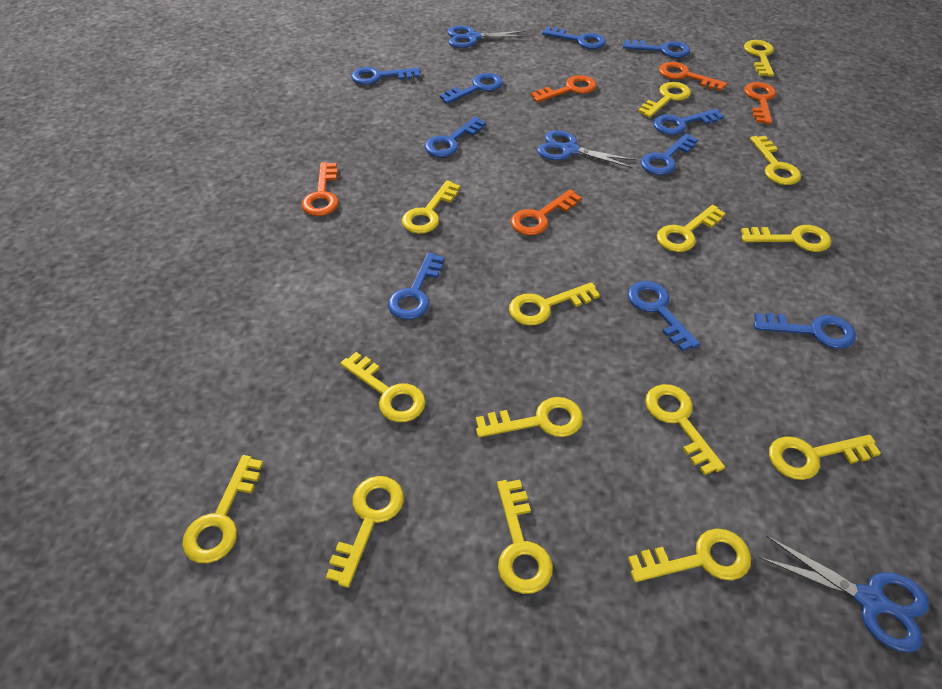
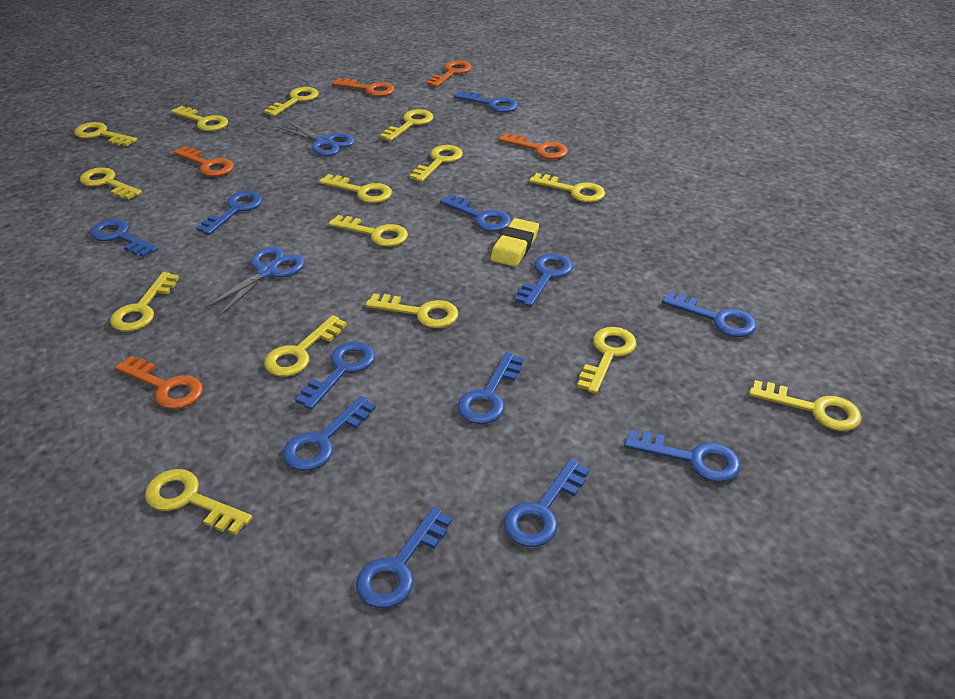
blue key: [351,67,420,85] [388,252,444,320] [425,117,486,157] [439,73,503,104] [542,27,606,49] [623,40,690,58] [628,281,700,352] [641,133,698,175] [653,109,724,135] [754,313,856,349] = 10 -> [90,219,158,257] [196,191,263,235] [283,396,376,471] [295,341,375,410] [356,507,452,608] [440,194,511,232] [454,90,518,113] [457,352,524,424] [503,459,590,547] [515,253,573,307] [624,429,741,482] [662,291,757,337] = 12
blue scissors: [447,26,528,48] [537,130,637,168] [759,536,929,653] = 3 -> [205,247,305,315] [276,120,355,156] = 2
yellow eraser: none = 0 -> [491,218,539,267] = 1

